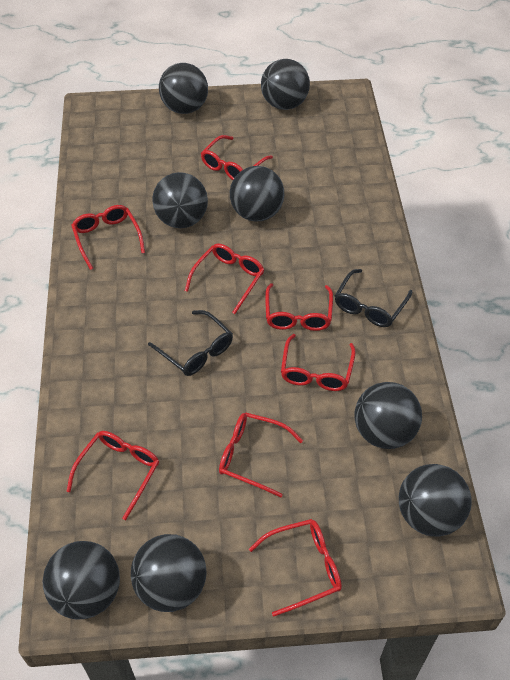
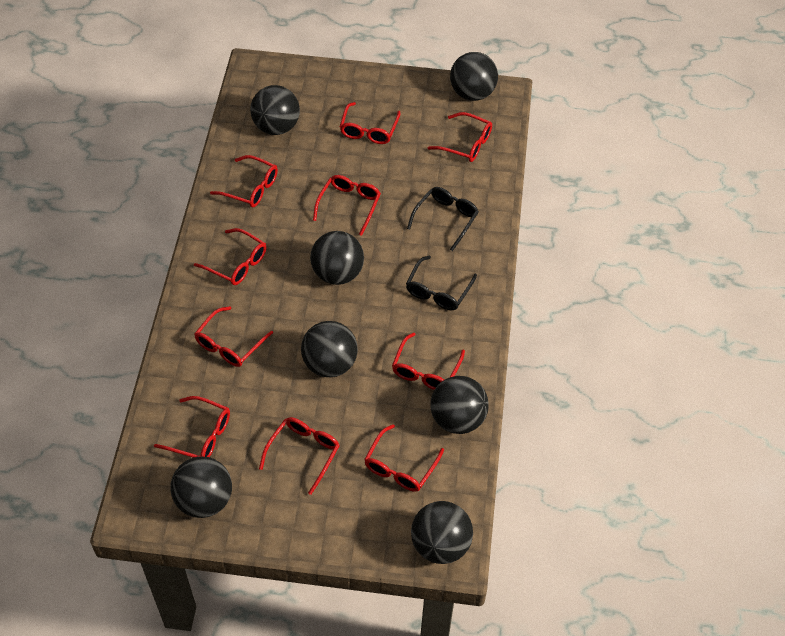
black ball: [43,541,120,620] [131,534,206,612] [152,172,208,228] [159,63,208,114] [230,166,284,222] [261,59,310,110] [354,382,422,449] [399,464,472,537] = 8 -> [170,456,232,518] [250,85,300,135] [301,321,358,377] [310,231,364,285] [411,501,473,564] [430,376,489,434] [450,52,498,101] = 7
red glasses: [66,431,159,520] [71,205,145,270] [185,243,264,314] [201,135,273,180] [219,412,303,497] [249,519,342,616] [265,283,333,331] [281,334,356,391] = 8 -> [154,396,230,457] [194,228,266,285] [194,306,273,367] [210,155,278,208] [259,417,340,495] [313,175,381,236] [340,102,400,144] [364,424,444,492] [392,332,465,390] [428,112,492,162] = 10

